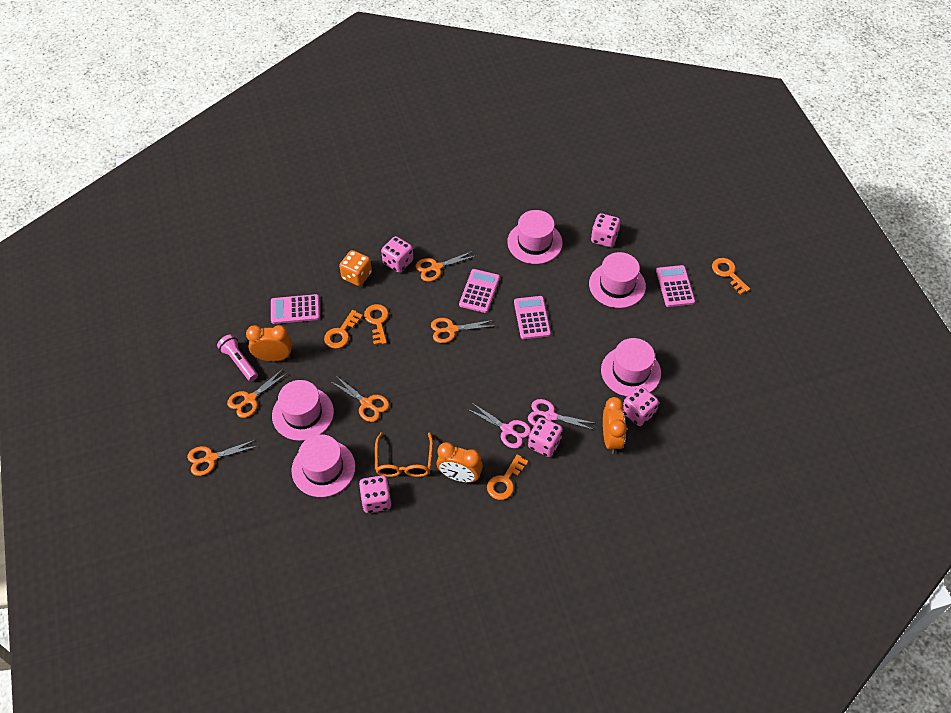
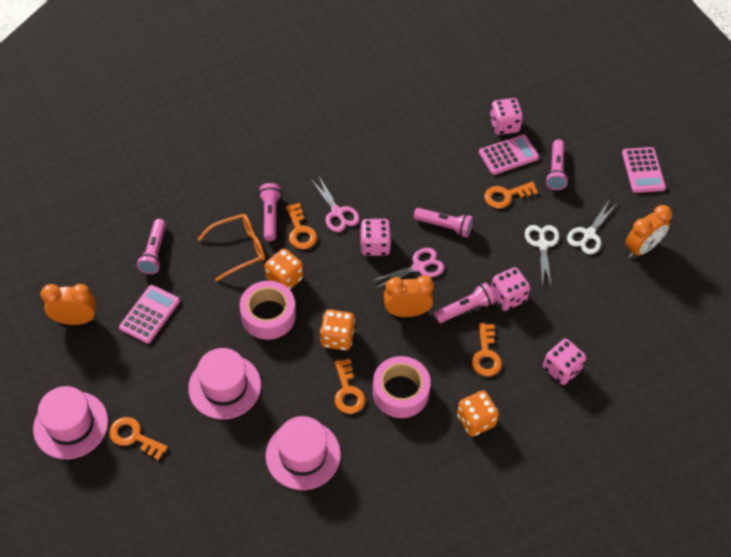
orange dice: [339,250,372,286] = 1 -> [264,249,304,290] [320,310,355,350] [457,390,499,436] = 3
orange key: [324,310,363,349] [364,304,389,345] [487,454,528,500] [712,258,750,295] = 4 -> [109,417,168,460] [286,203,317,249] [335,359,365,414] [472,323,502,376] [484,182,538,209] = 5
orange scissors: [187,439,258,476] [227,369,288,418] [330,375,389,422] [415,251,475,282] [431,318,494,343] = 5 -> none = 0
pink calculator: [271,294,320,324] [459,269,500,313] [514,296,551,339] [656,265,695,307] = 4 -> [119,285,180,344] [479,134,539,175] [622,147,666,193] = 3
pink dice: [359,475,392,513] [381,236,413,273] [528,417,563,457] [591,213,620,247] [622,386,659,426] = 5 -> [360,219,392,256] [490,98,523,135] [491,267,530,311] [543,339,586,385] = 4
pink flashlight: [217,334,258,381] = 1 -> [137,219,166,274] [259,183,282,241] [414,208,473,238] [434,283,496,323] [545,139,569,190] = 5
pink hat: [272,380,334,441] [291,434,355,497] [507,210,563,264] [589,252,646,308] [601,338,661,397] = 5 -> [33,386,108,459] [188,348,261,419] [266,416,341,490] = 3
pink tape: none = 0 -> [240,281,296,340] [373,356,431,418] = 2
white scissors: none = 0 -> [525,225,559,286] [567,199,617,254] = 2

